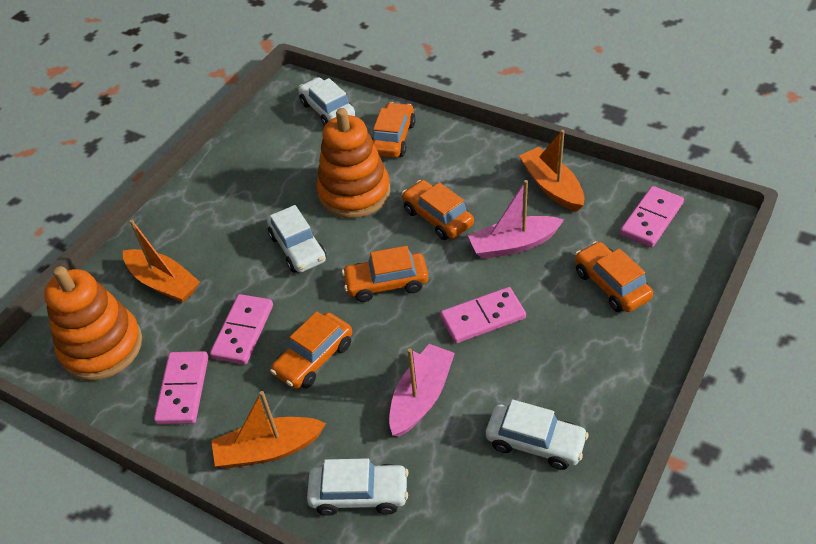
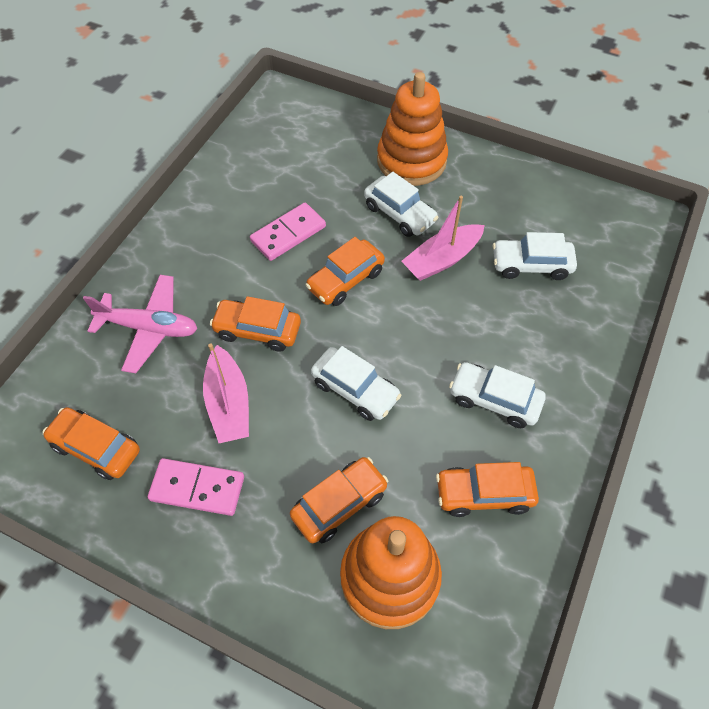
orange boat: [123,220,200,303] [211,391,326,468] [519,130,584,212] = 3 -> none = 0
pink domino: [154,351,208,424] [210,294,273,364] [440,287,526,343] [620,186,684,247] = 4 -> [148,458,244,516] [250,203,326,261] = 2
pink plane: none = 0 -> [83,275,197,373] = 1

